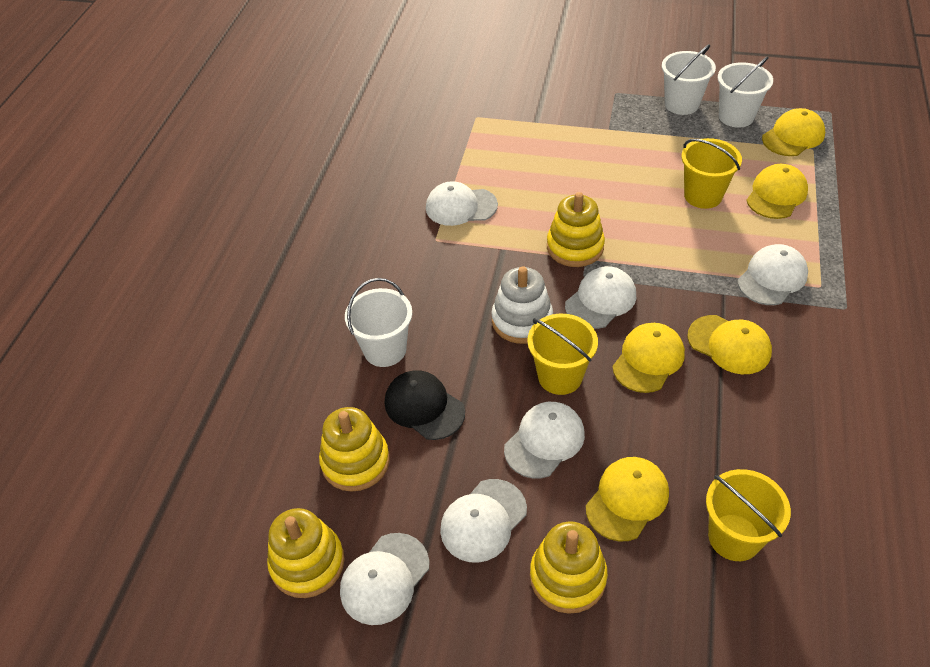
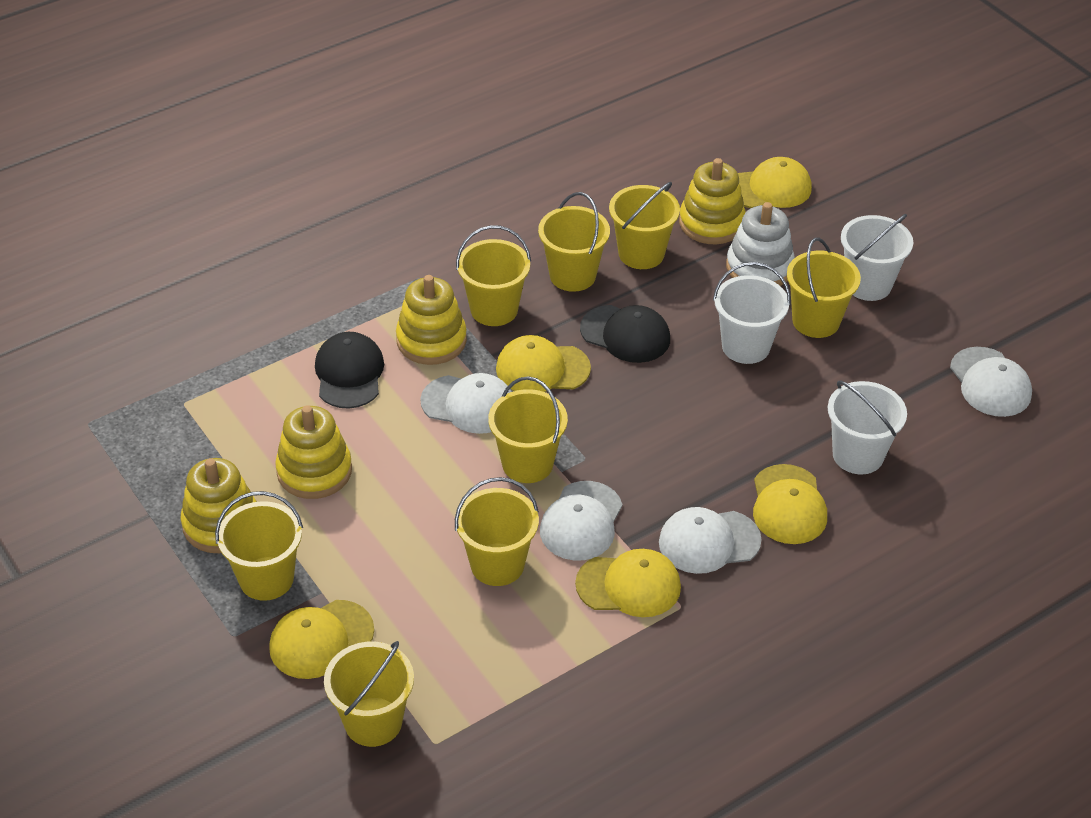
black cap: [385,370,465,440] = 1 -> [315,332,384,409] [580,305,670,363] = 2
white cap: [340,533,429,625] [426,181,498,226] [440,479,527,563] [504,402,585,478] [565,266,636,329] [737,244,808,305] = 6 -> [420,373,512,434] [540,481,623,560] [659,507,762,574] [950,347,1032,417] = 4
yellow bucket: [527,314,598,395] [681,138,742,209] [706,469,791,561] = 3 -> [215,491,303,601] [324,641,414,747] [455,477,539,586] [456,225,531,326] [488,376,568,483] [538,192,610,292] [609,182,680,269] [787,238,861,338] = 8

